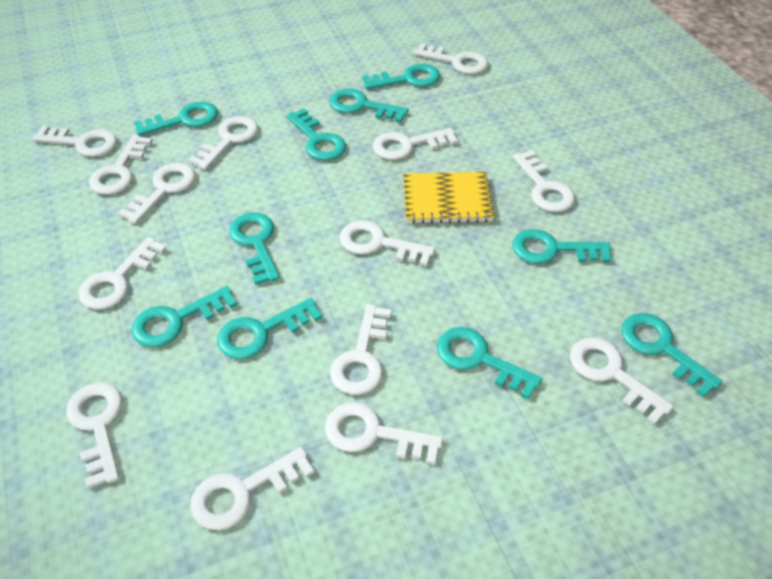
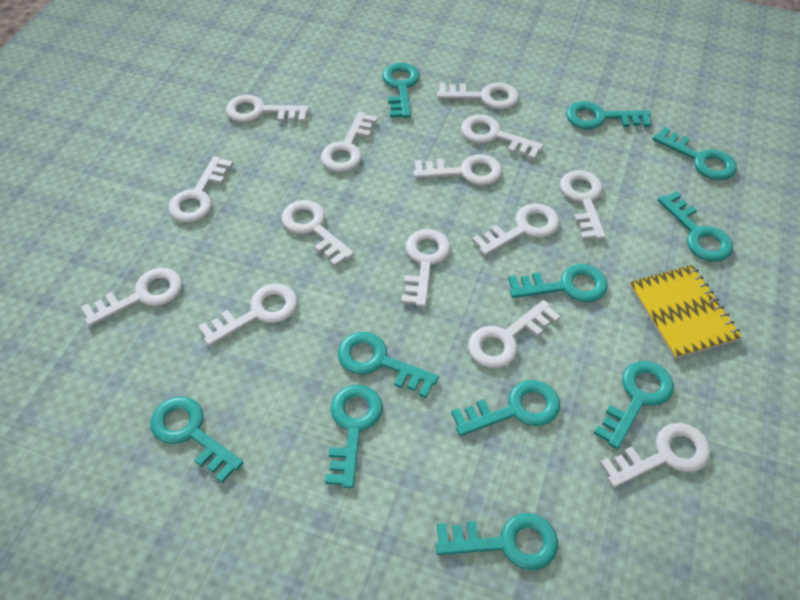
turquoise key: [131,286,237,347] [134,101,218,136] [217,298,322,359] [229,212,280,285] [287,108,346,161] [329,89,408,123] [363,64,440,89] [437,327,542,400] [512,229,611,264] [621,313,723,397] = 10 -> [150,397,244,483] [325,385,383,488] [338,332,439,398] [382,63,420,118] [436,513,558,570] [451,380,560,436] [508,264,608,302] [566,101,651,129] [593,361,674,449] [653,127,737,180] [658,191,733,262] = 11

